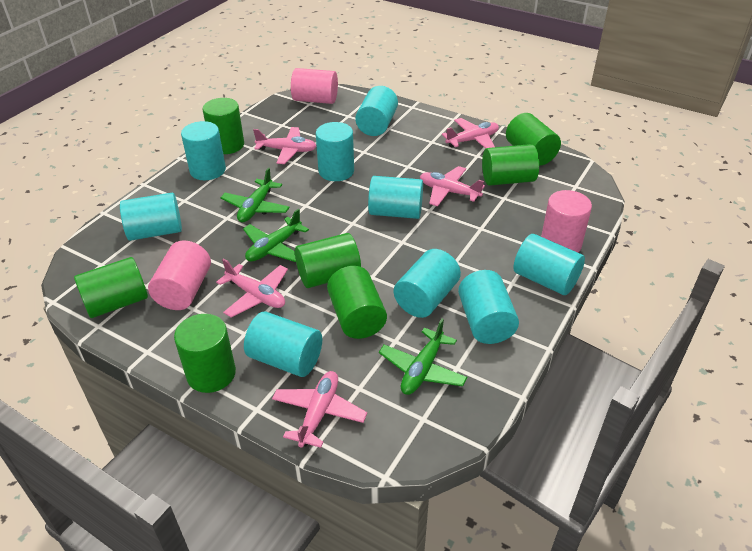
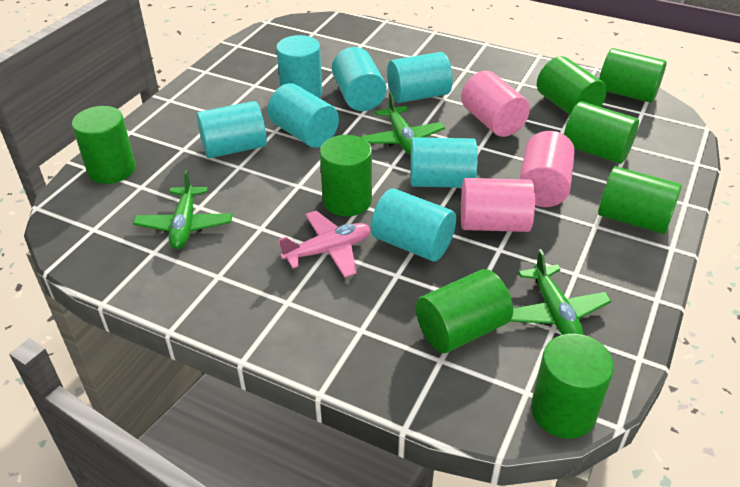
green cylinder: [74,257,148,318] [174,314,236,393] [203,98,244,154] [295,233,361,288] [327,266,387,339] [482,144,539,186] [506,113,561,166] = 7 -> [72,106,136,184] [320,135,372,216] [416,269,513,353] [531,333,614,439] [537,56,607,115] [564,101,639,164] [598,166,682,234] [599,48,667,103] = 8
pink plane: [216,258,288,317] [253,127,317,164] [272,371,367,448] [420,166,485,207] [442,118,499,149] = 5 -> [278,211,371,278] = 1
turquoise cylinder: [120,193,182,241] [181,121,226,180] [244,311,322,377] [316,122,354,181] [355,86,398,136] [368,176,423,219] [394,249,461,318] [458,270,519,344] [513,234,585,295] = 9 -> [197,101,267,158] [268,83,339,148] [276,35,322,98] [332,47,386,111] [371,188,456,261] [387,52,453,103] [410,137,478,188] = 7

